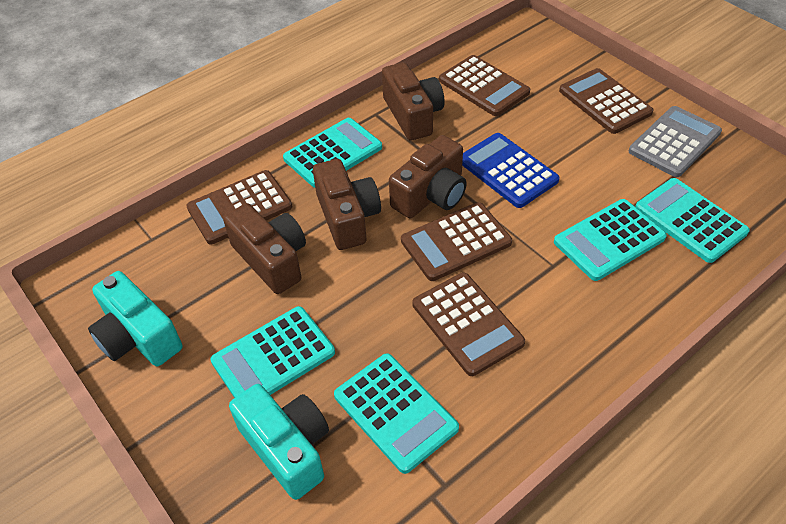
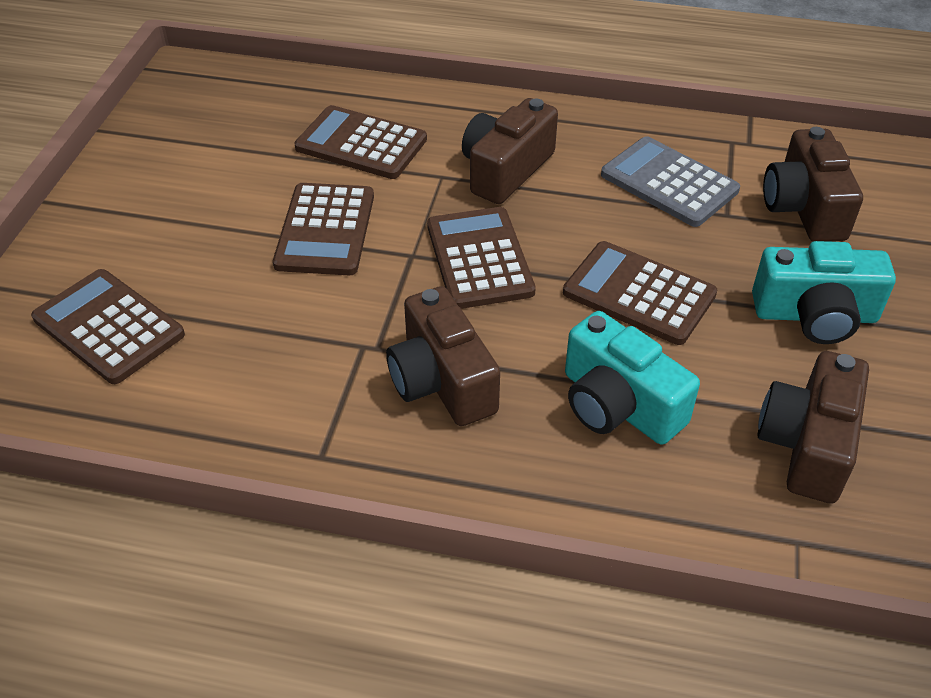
blue calculator: [462,133,560,208] = 1 -> none = 0
turquoise calculator: [210,306,335,398] [283,118,382,188] [334,353,459,474] [554,199,667,281] [635,178,750,263] = 5 -> none = 0

